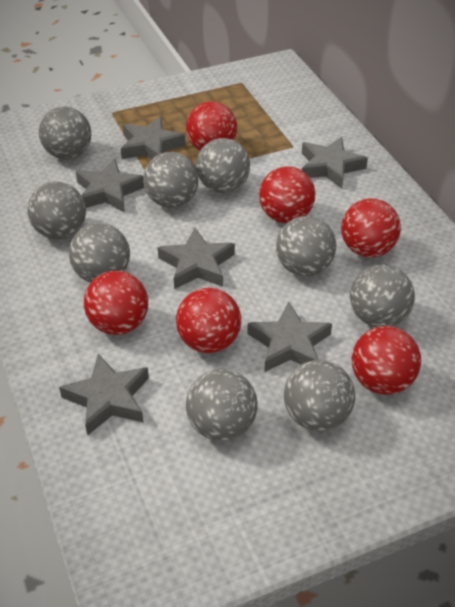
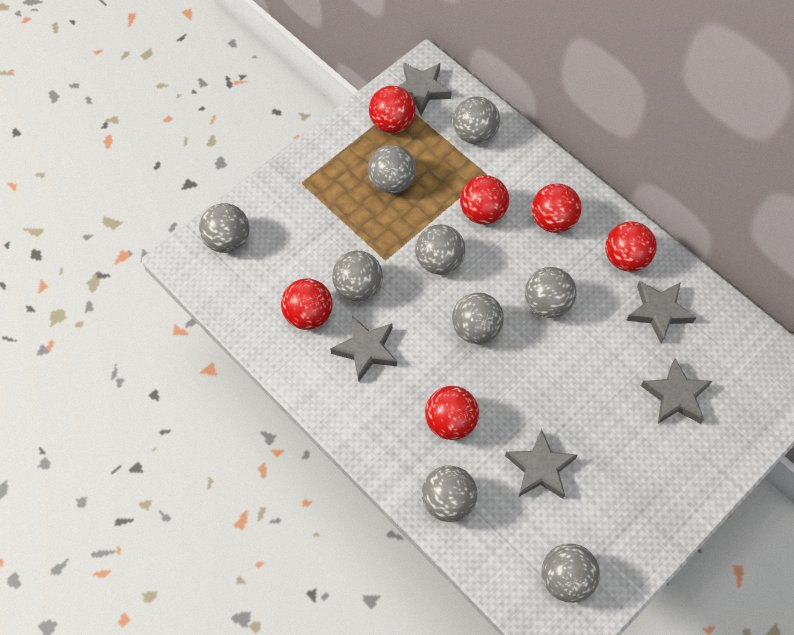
grey star: [59,354,149,436] [76,159,144,213] [121,116,186,159] [157,228,235,289] [247,302,332,372] [302,137,368,189] = 6 -> [330,316,397,382] [398,62,452,115] [505,429,577,499] [626,281,696,343] [641,358,712,424] = 5

